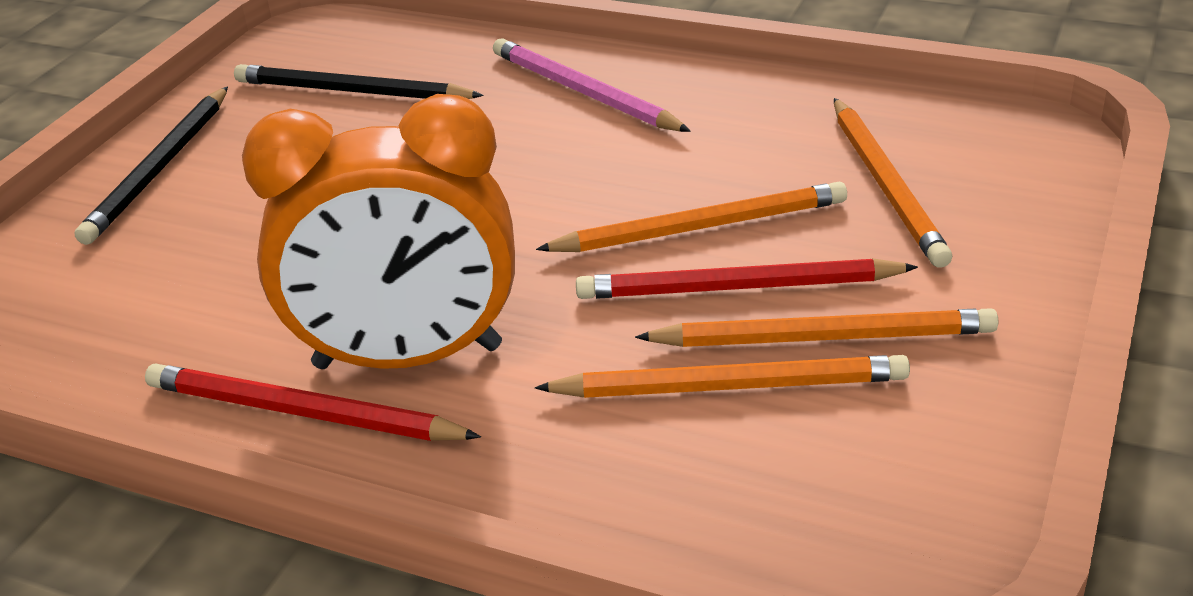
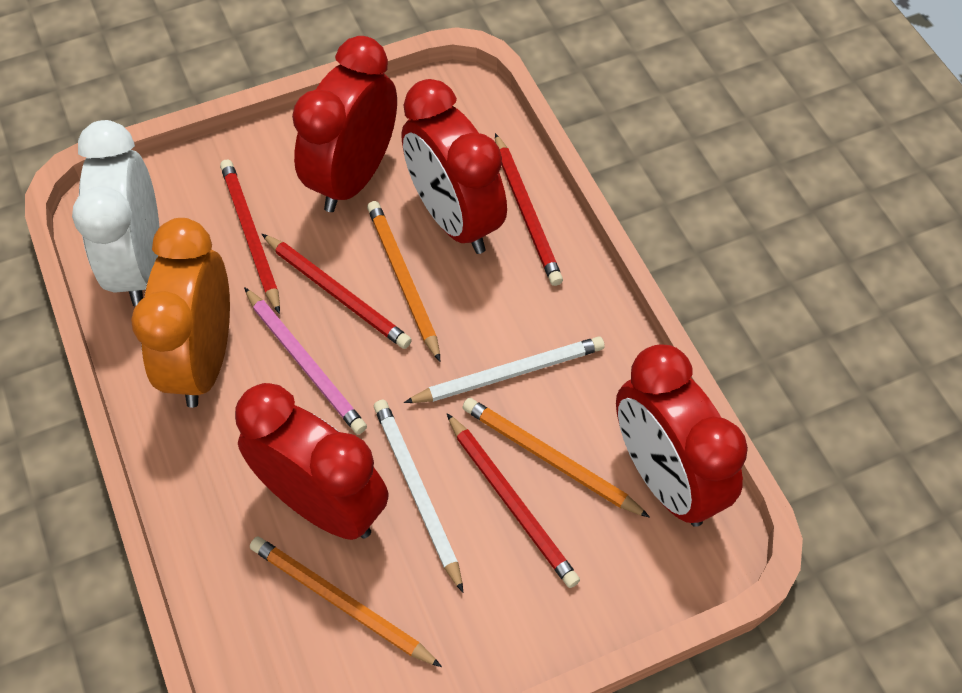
black pencil: [75,86,228,245] [234,64,484,99] = 2 -> none = 0
orange pencil: [535,355,910,398] [536,182,847,252] [635,308,998,347] [834,98,952,268] = 4 -> [250,536,442,667] [367,201,440,362] [462,398,650,518] = 3
red clock: none = 0 -> [235,383,388,540] [292,36,397,212] [402,79,507,254] [616,344,748,527] = 4
red pencil: [145,363,481,441] [576,258,918,299] = 2 -> [220,159,280,314] [262,234,412,349] [447,413,580,588] [495,133,563,286] = 4
white clock: none = 0 -> [72,120,159,307] = 1
white pencil: none = 0 -> [374,400,463,592] [404,336,605,403] = 2

